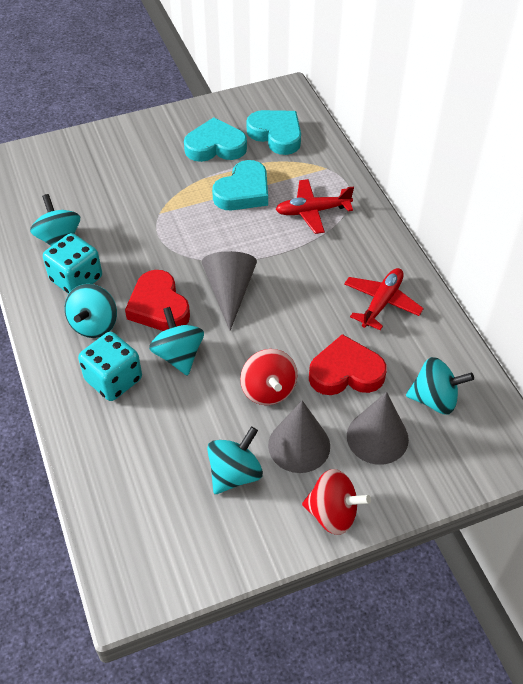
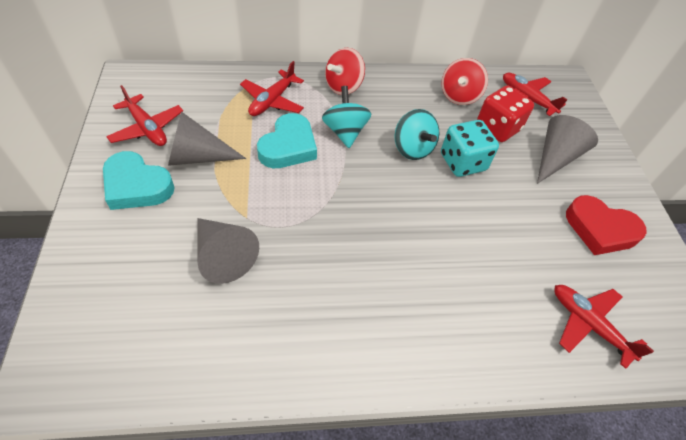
red dice: none = 0 -> [477,86,534,142] = 1
red heart: [125,270,190,331] [309,334,387,395] = 2 -> [566,195,647,255] = 1
red plane: [275,179,354,234] [344,268,424,330] = 2 -> [106,85,183,146] [240,61,304,116] [503,73,568,116] [554,285,654,369] = 4
turquoise dice: [43,233,102,294] [78,332,142,401] = 2 -> [441,120,499,177] = 1
turquoise heart: [184,117,247,162] [212,160,268,210] [247,110,301,155] = 3 -> [103,151,175,210] [257,113,317,168] = 2
turquoise spinning top: [30,194,80,246] [65,284,117,338] [149,307,204,376] [207,426,263,494] [406,357,474,415] = 5 -> [322,86,371,148] [394,109,439,160] = 2

